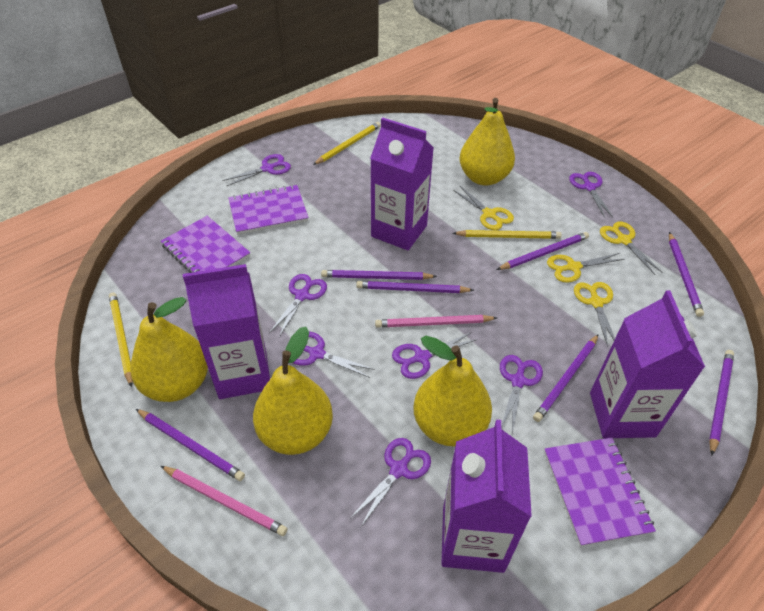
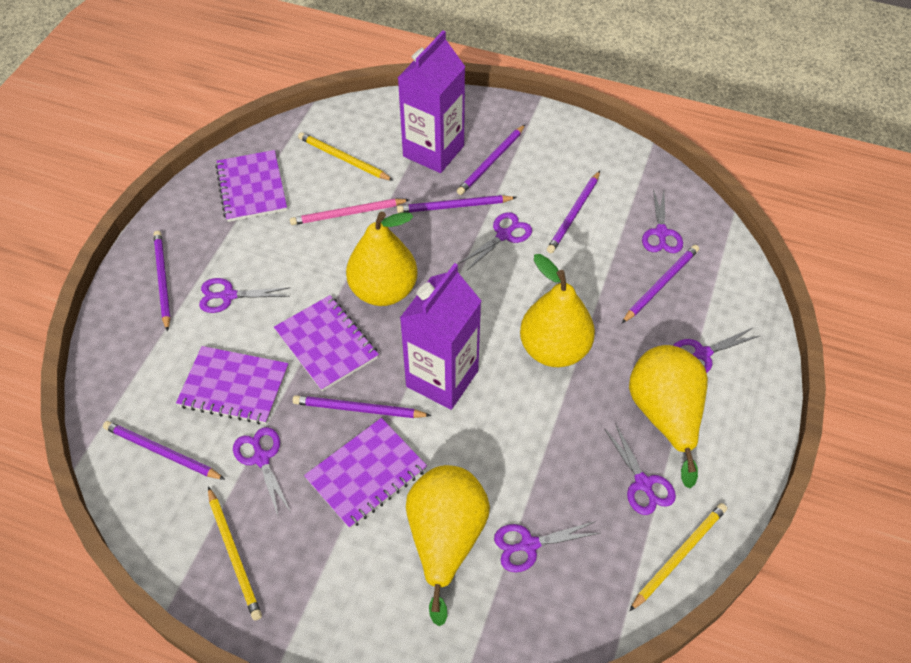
pink pencil: [161,466,288,536] [375,315,497,328] = 2 -> [290,199,409,225] = 1
purple carton: [183,264,270,399] [370,117,434,250] [441,420,532,573] [590,290,705,439] = 4 -> [398,30,465,173] [400,263,481,410] = 2
purple notebook: [161,216,250,273] [228,185,309,235] [544,438,656,547] = 3 -> [176,346,289,424] [215,150,287,222] [274,295,379,391] [304,418,427,529] = 4
yellow scissors: [453,186,514,230] [547,253,625,283] [574,282,615,347] [600,222,663,275] = 4 -> none = 0

